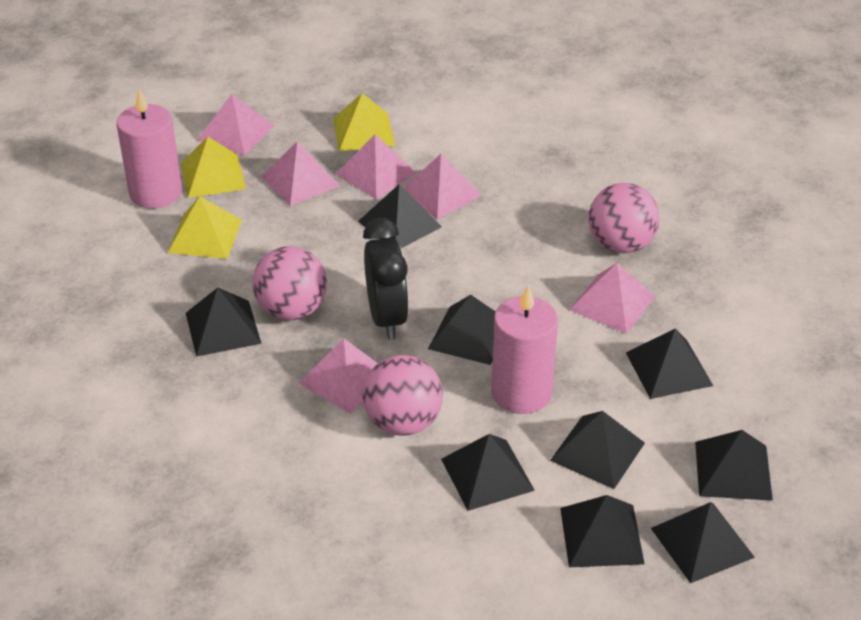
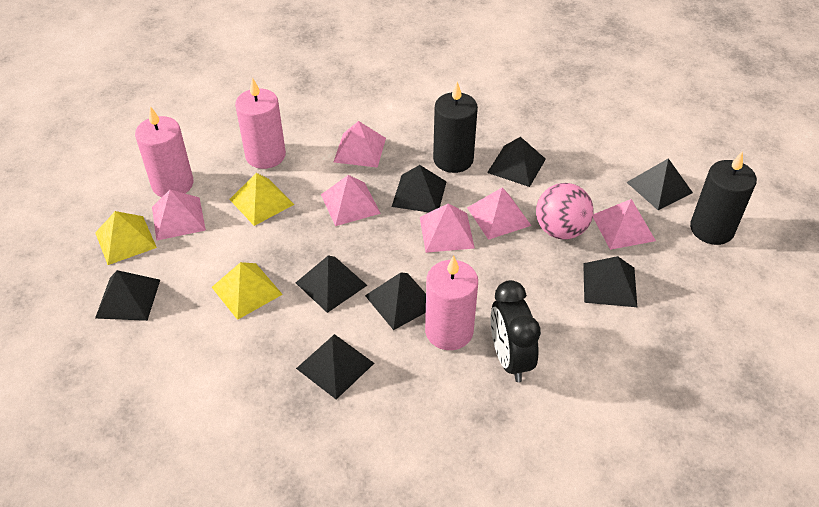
black candle: none = 0 -> [433,81,478,173] [690,151,757,245] = 2
black pyramid: [186,288,262,357] [358,184,442,248] [428,295,496,365] [441,434,535,511] [550,411,645,489] [560,495,644,567] [626,328,713,399] [651,502,755,583] [695,430,773,501] = 9 -> [95,270,160,321] [296,255,367,313] [296,334,374,399] [365,272,426,330] [392,165,447,212] [487,137,546,187] [583,256,637,307] [627,158,693,210] = 8
pink ball: [252,246,327,320] [363,355,443,436] [588,183,660,253] = 3 -> [536,183,594,239] = 1
pink candle: [117,89,182,209] [491,285,558,414] = 2 -> [135,106,193,197] [235,77,286,169] [425,256,478,350] = 3

